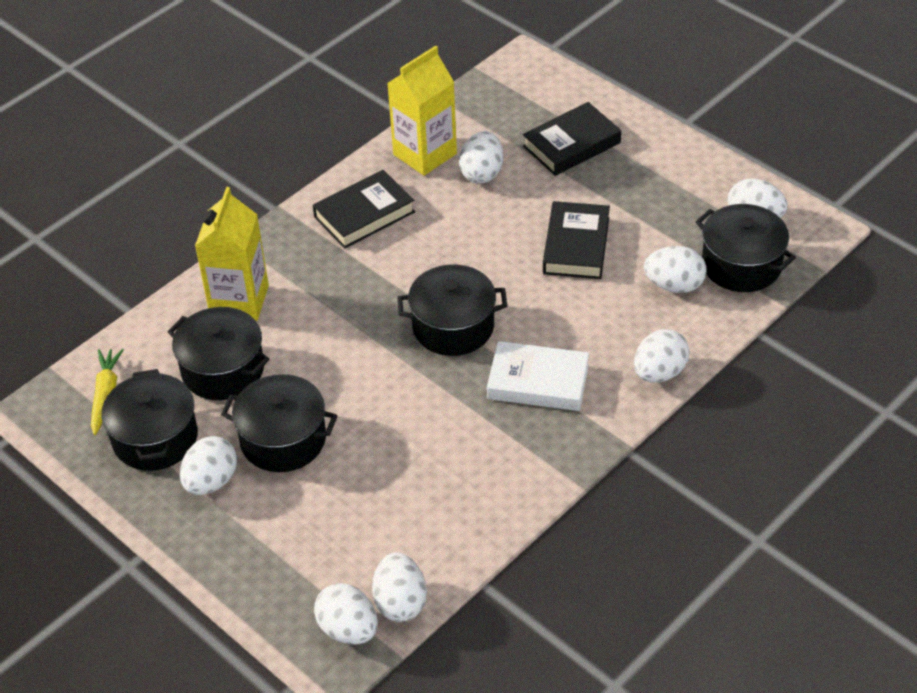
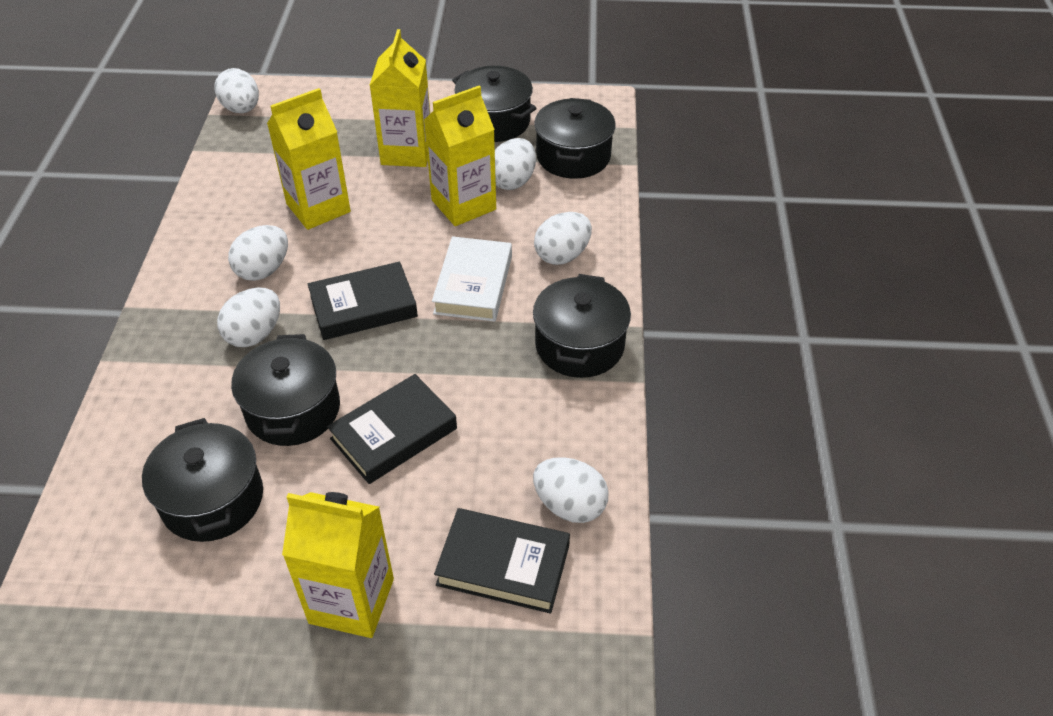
white egg: [180,436,237,495] [314,583,378,644] [372,552,427,622] [459,131,503,184] [634,329,690,383] [644,246,707,293] [728,179,788,218] = 7 -> [215,68,259,113] [217,287,280,347] [228,225,288,281] [495,138,536,190] [533,457,609,523] [534,212,592,265] = 6
yellow carrot: [91,349,124,435] = 1 -> none = 0
yellow carton: [195,187,269,321] [387,46,457,176] = 2 -> [267,88,351,230] [282,492,394,638] [369,29,430,167] [424,86,496,226] = 4

